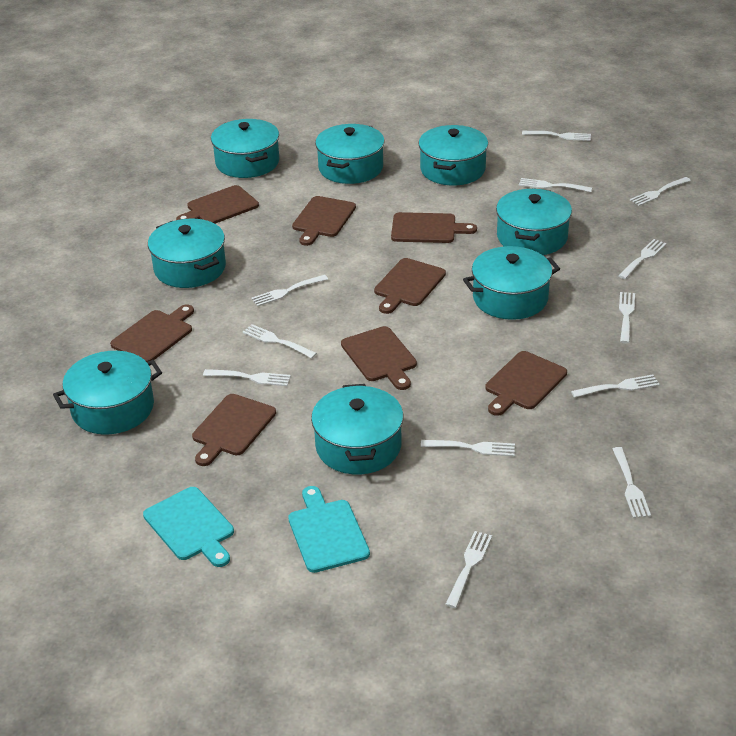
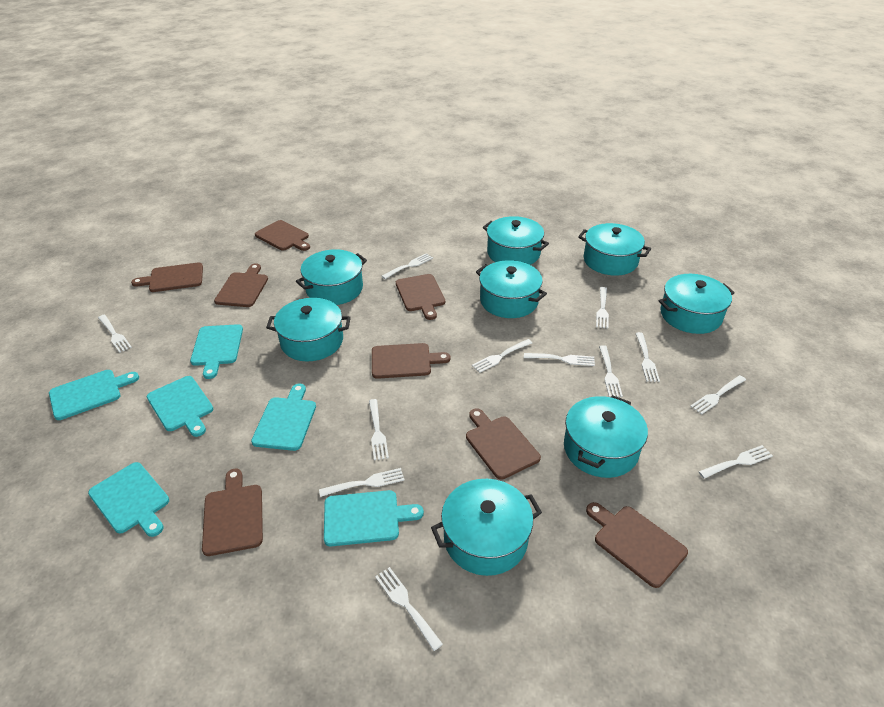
turquoise cutting board: [143,487,234,567] [288,486,370,573] = 2 -> [49,370,139,420] [88,462,169,537] [147,376,213,437] [190,324,243,379] [251,384,316,451] [324,490,424,546] = 6

